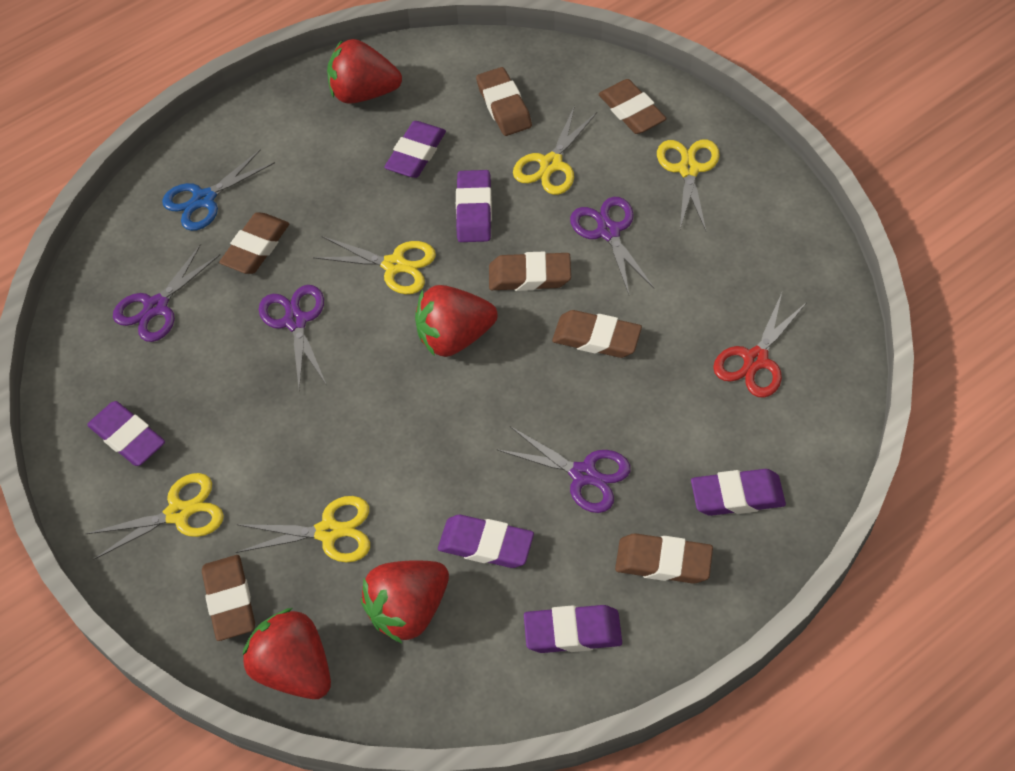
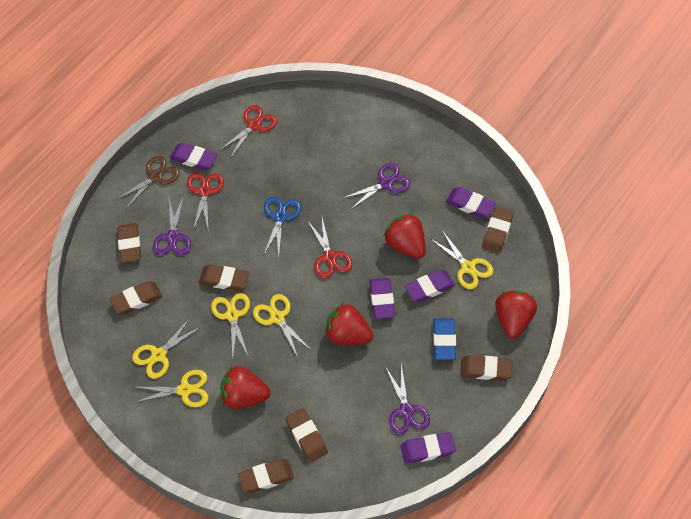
blue eraser: none = 0 -> [433,318,456,360] = 1
brown scissors: none = 0 -> [116,156,180,210] = 1
purple eraser: [87,401,165,466] [384,121,446,178] [438,515,534,568] [456,170,492,242] [524,605,622,653] [691,469,786,516] = 6 -> [170,143,217,170] [369,278,395,319] [401,432,456,464] [405,270,455,302] [446,187,496,218] = 5
purple scissors: [113,244,220,342] [259,285,326,390] [496,426,631,513] [570,197,654,294] = 4 -> [153,195,191,255] [344,163,410,210] [385,364,430,434] = 3
red scissors: [713,293,808,398] = 1 -> [187,173,224,232] [220,105,277,157] [307,218,352,278] = 3

